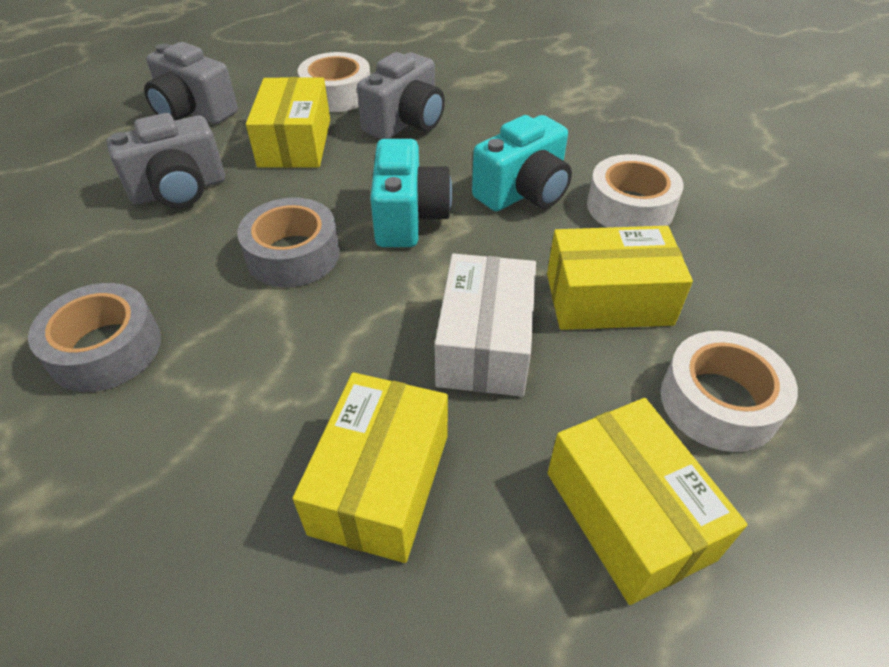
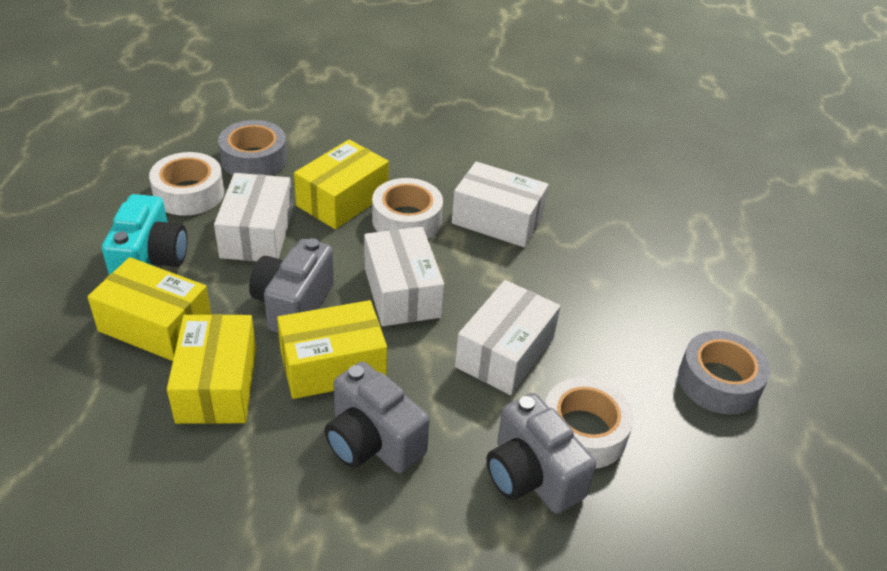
turquoise camera: [370,139,452,247] [472,115,572,211] = 2 -> [102,194,188,275] = 1
white box: [435,253,536,396] = 1 -> [214,173,293,261] [364,227,444,326] [452,161,549,247] [455,280,561,395] = 4

